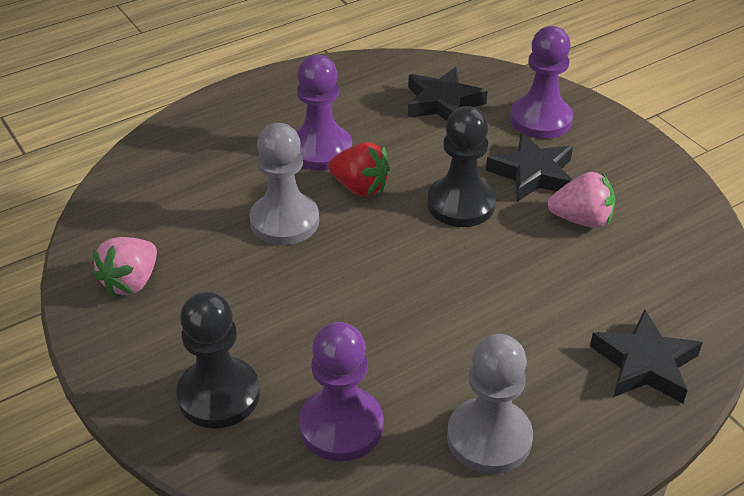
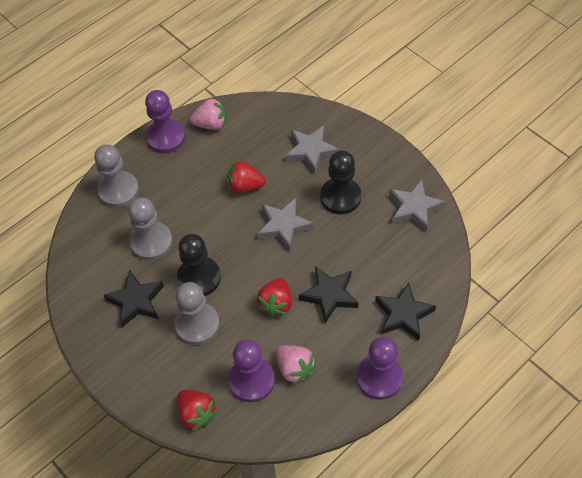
grey pawn: [250,123,319,245] [447,334,533,474] = 2 -> [94,144,139,208] [128,197,173,260] [174,282,220,345] = 3
grey star: none = 0 -> [257,198,314,251] [285,126,339,174] [389,179,445,232] = 3
red strawberry: [328,142,391,197] = 1 -> [177,390,218,431] [227,160,266,194] [257,278,292,317] = 3

